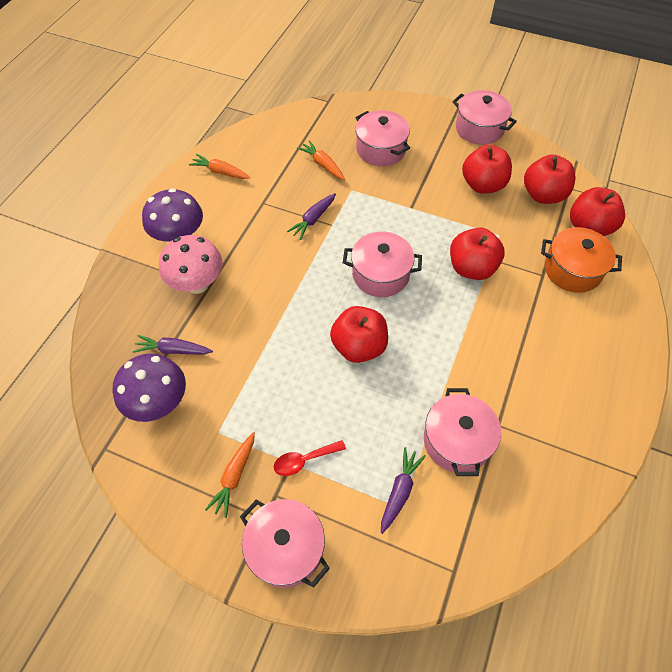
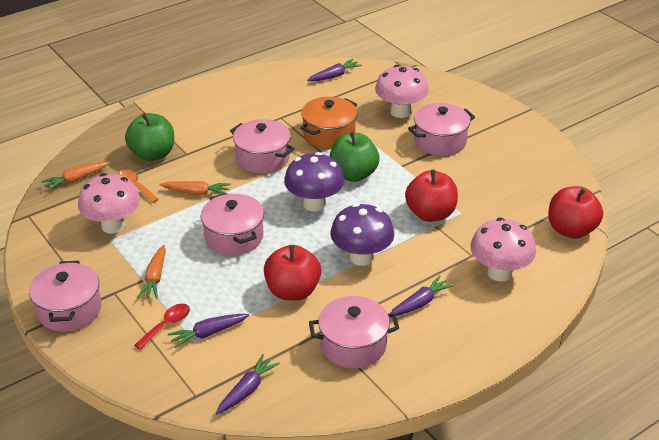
green apple: none = 0 -> [125,113,174,161] [329,131,379,182] = 2
orange spoon: none = 0 -> [117,170,159,203] = 1
pink mushroom: [159,235,223,294] = 1 -> [78,173,140,234] [375,65,429,118] [470,218,536,282] = 3
purple carrot: [133,335,213,355] [287,193,336,240] [381,447,426,534] = 3 -> [168,314,249,348] [216,354,280,414] [307,59,362,81] [391,275,454,316] = 4
red apple: [330,306,388,363] [450,227,505,280] [462,145,512,194] [524,155,576,204] [570,187,625,236] = 5 -> [264,245,321,300] [405,169,458,222] [548,186,603,239] = 3

